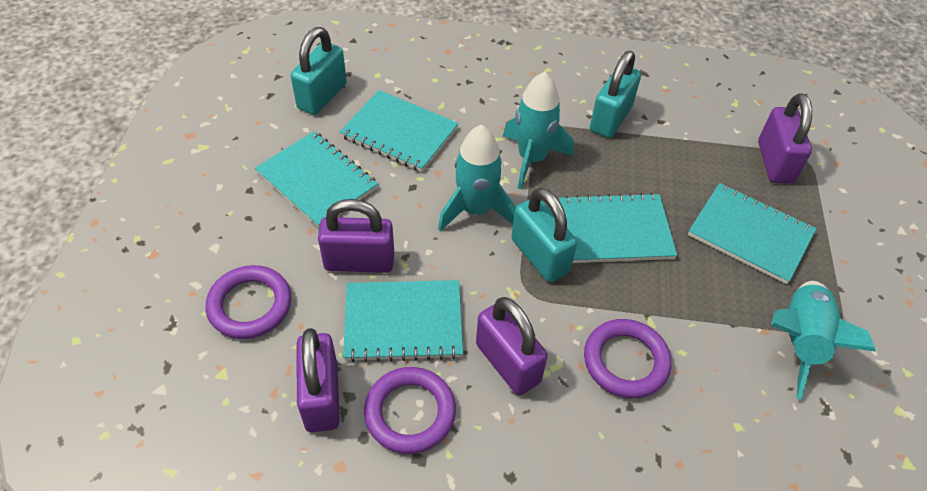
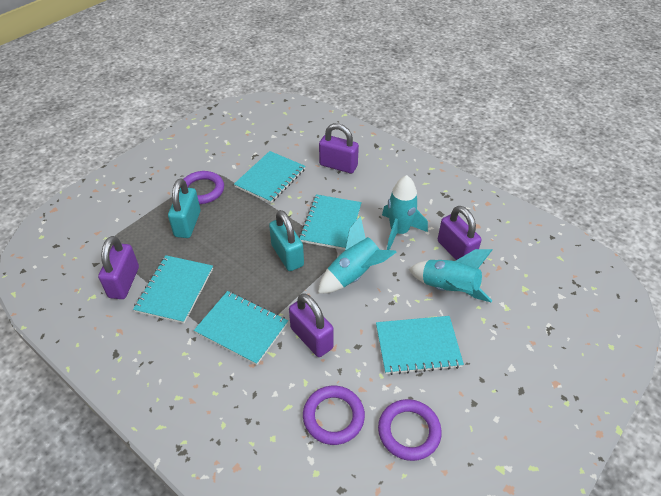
turquoise padlock: [291,27,347,115] [511,188,577,282] [590,51,641,138] = 3 -> [168,178,201,238] [269,210,304,271] = 2

